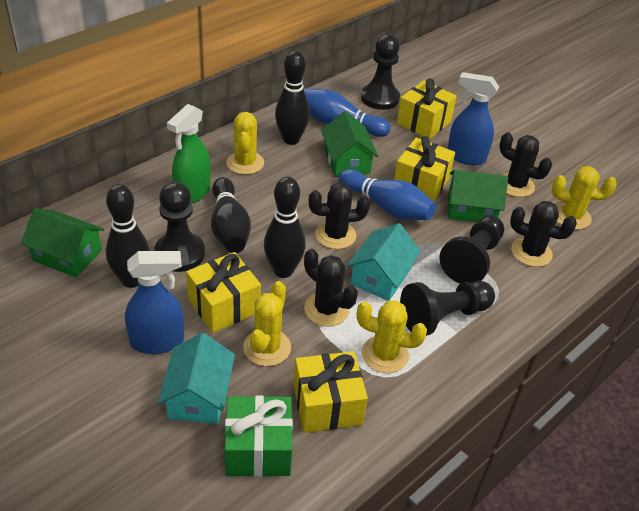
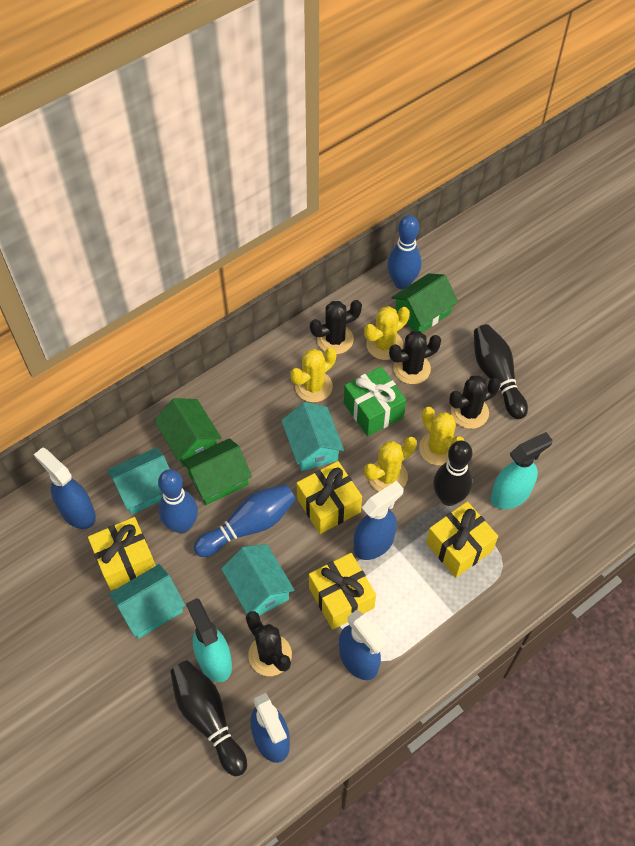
black bowling pin: [106,184,150,288] [211,177,251,253] [264,177,305,278] [275,51,310,145] = 4 -> [170,660,247,777] [433,440,472,506] [474,324,528,419] = 3
black pawn: [154,182,205,272] [361,34,400,110] [400,281,495,336] [440,215,504,284] = 4 -> none = 0
blue bowling pin: [304,89,390,137] [339,169,436,220] = 2 -> [158,469,198,534] [194,484,296,557] [387,215,422,289] = 3
blue spray bottle: [125,251,184,354] [447,72,499,165] = 2 -> [34,447,96,529] [250,693,290,763] [339,610,387,680] [354,481,404,560] = 4
green spray bottle: [167,104,210,203] = 1 -> none = 0
turquoise house: [158,333,235,424] [347,223,421,301] = 2 -> [107,447,170,515] [109,564,186,639] [221,544,295,616] [281,402,344,471] = 4
turquoise spray bottle: none = 0 -> [186,598,232,682] [491,432,553,509] = 2

